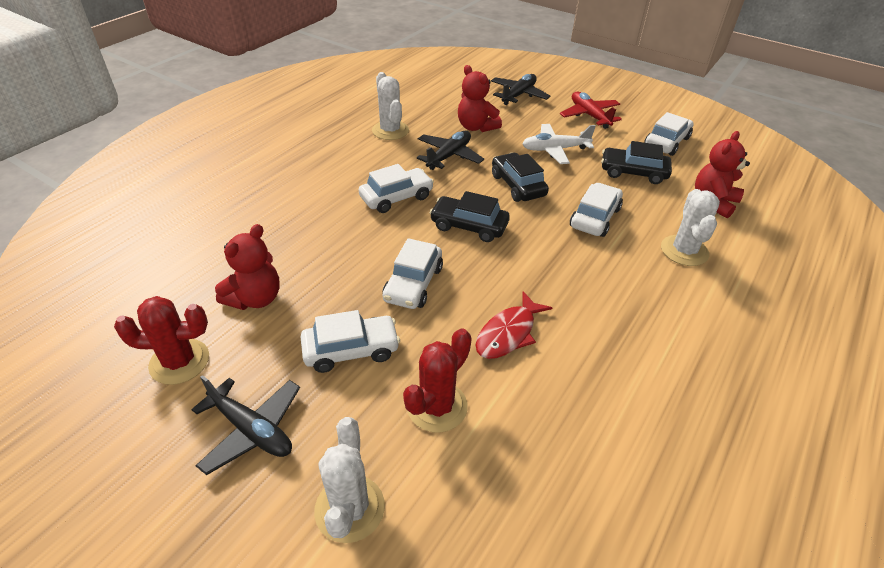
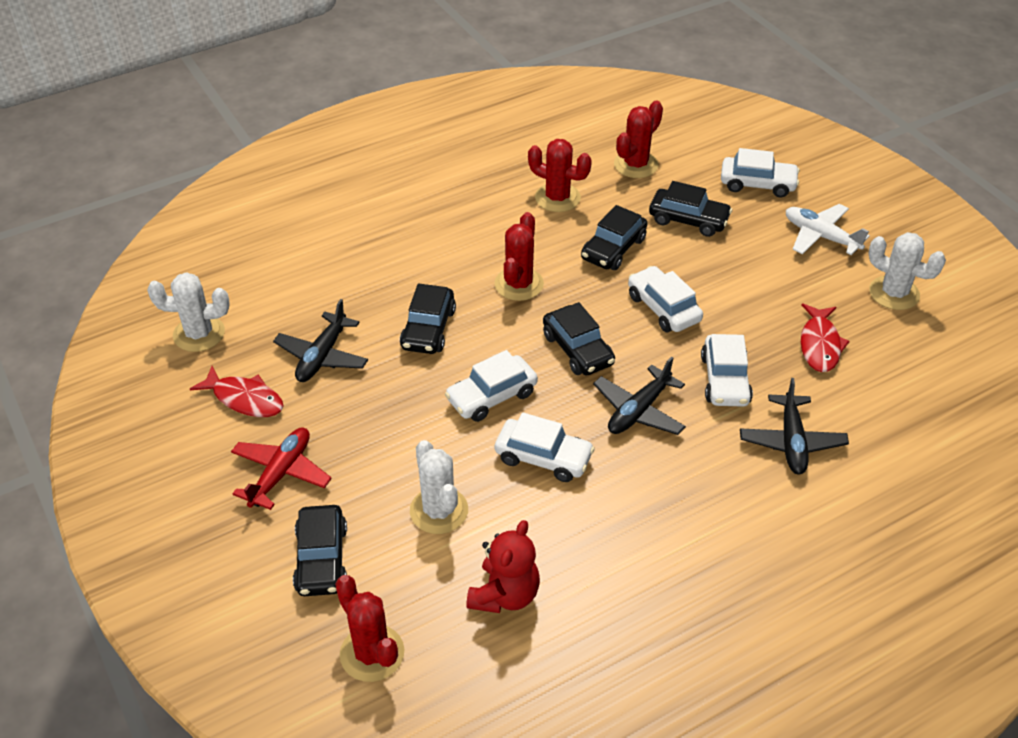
black car: [430,191,510,242] [492,153,549,202] [601,141,672,184] = 3 -> [293,505,347,596] [400,283,456,354] [543,302,615,376] [581,205,647,270] [649,181,732,237] = 5
red cactus: [114,296,209,385] [403,328,472,433] = 2 -> [335,575,405,682] [494,212,544,301] [528,139,592,212] [614,101,663,178] = 4
red fish: [476,291,552,359] = 1 -> [190,366,284,417] [801,303,850,372] = 2
red teddy bear: [215,224,280,310] [458,65,502,132] [695,131,750,218] = 3 -> [466,520,540,613] = 1

